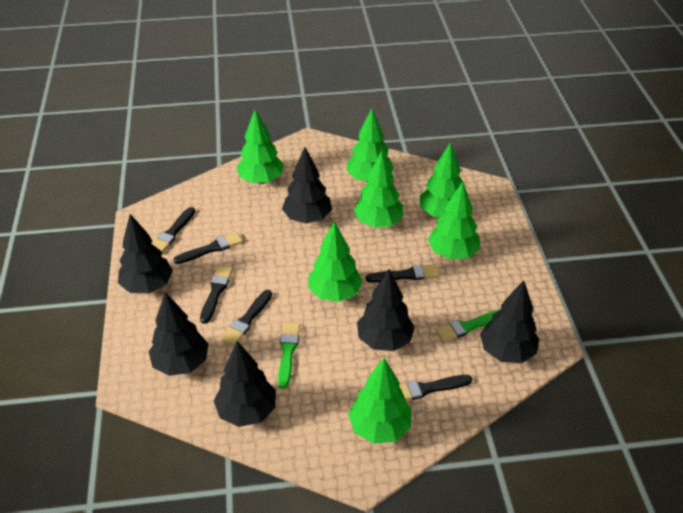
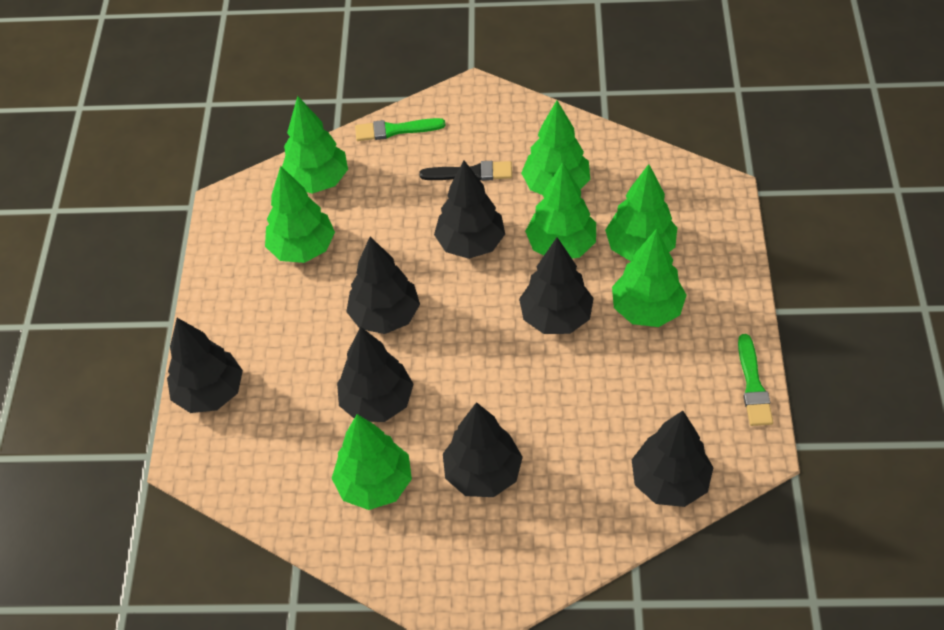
black brush: [152,207,195,253] [173,232,243,264] [200,266,233,323] [221,290,272,345] [366,264,439,282] [399,375,472,401] = 6 -> [419,161,512,181] = 1
black tree: [118,214,173,293] [149,292,209,376] [214,341,276,427] [282,147,332,223] [357,269,415,351] [480,280,539,363] = 6 -> [167,318,243,413] [337,326,414,422] [346,237,420,334] [434,160,505,259] [443,402,523,497] [519,237,594,334] [632,411,714,507] = 7

